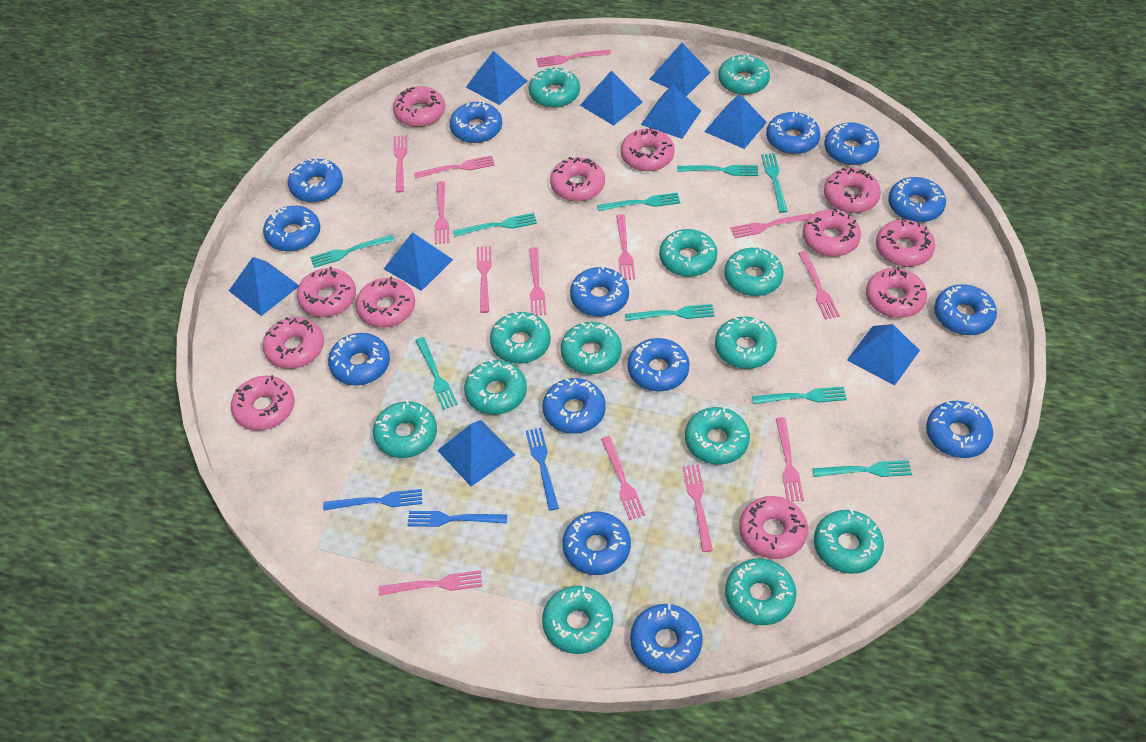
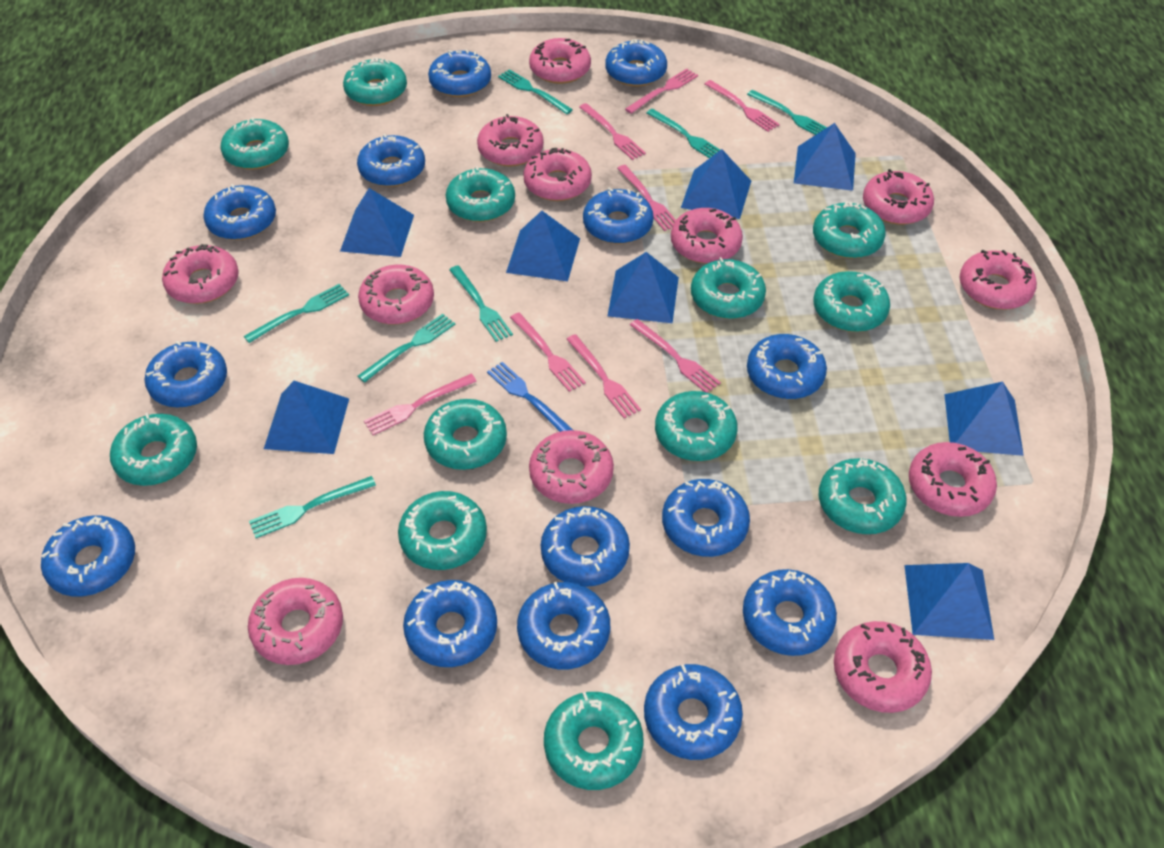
blue fork: [323,489,422,511] [407,511,507,527] [526,428,559,511] = 3 -> [487,362,573,432] = 1
blue pyramid: [229,257,299,316] [384,232,453,291] [437,420,515,486] [466,51,527,105] [580,70,643,126] [641,85,701,139] [650,43,711,96] [704,94,767,149] [847,324,920,386] = 9 -> [264,381,349,454] [340,188,414,257] [506,211,580,281] [608,252,679,323] [681,149,751,219] [794,123,856,191] [904,563,994,640] [944,381,1024,456] = 8
pink fork: [379,570,482,596] [394,135,407,193] [414,155,495,179] [435,181,449,244] [477,246,492,313] [529,247,546,315] [536,50,611,67] [601,436,645,520] [616,214,635,280] [683,464,713,552] [730,213,812,238] [776,417,804,502] [798,251,840,319] = 13 -> [364,374,477,435] [510,312,586,392] [566,334,641,418] [579,103,646,160] [617,165,676,231] [625,69,698,114] [630,319,721,393] [705,80,780,132] = 8
turquoise donut: [373,400,437,458] [464,360,527,415] [490,311,551,364] [529,67,580,108] [542,586,613,654] [561,322,622,374] [659,229,717,277] [685,407,750,465] [715,317,777,369] [718,53,770,95] [724,247,784,296] [725,558,796,625] [814,509,884,574] = 13 -> [110,413,197,486] [221,117,289,170] [343,58,407,106] [398,491,487,570] [424,399,507,470] [446,166,515,222] [544,692,644,790] [655,391,738,461] [691,257,766,319] [813,202,886,258] [813,271,890,332] [819,458,907,534] = 12
turquoise fork: [310,235,395,268] [415,337,458,410] [453,213,537,237] [597,193,680,211] [625,304,715,321] [677,165,758,176] [752,387,847,404] [761,153,787,213] [812,460,912,477] = 9 -> [244,284,349,343] [249,476,376,538] [358,314,455,383] [449,265,513,342] [498,69,573,114] [647,109,720,158] [747,90,827,135] = 7

